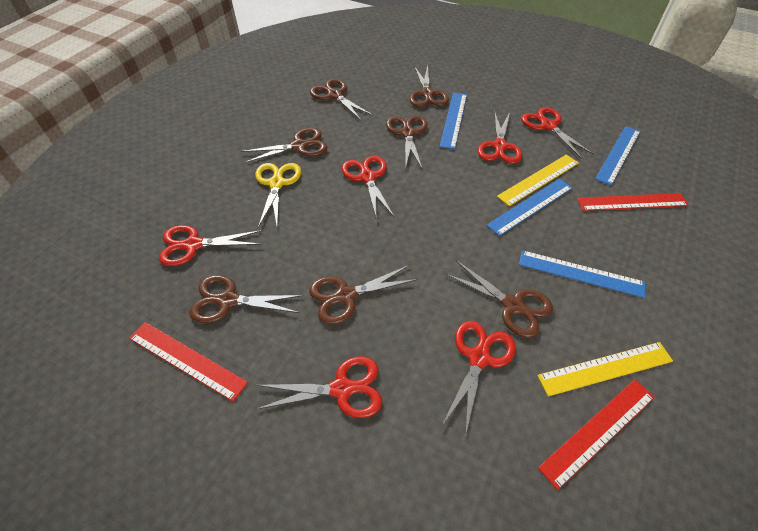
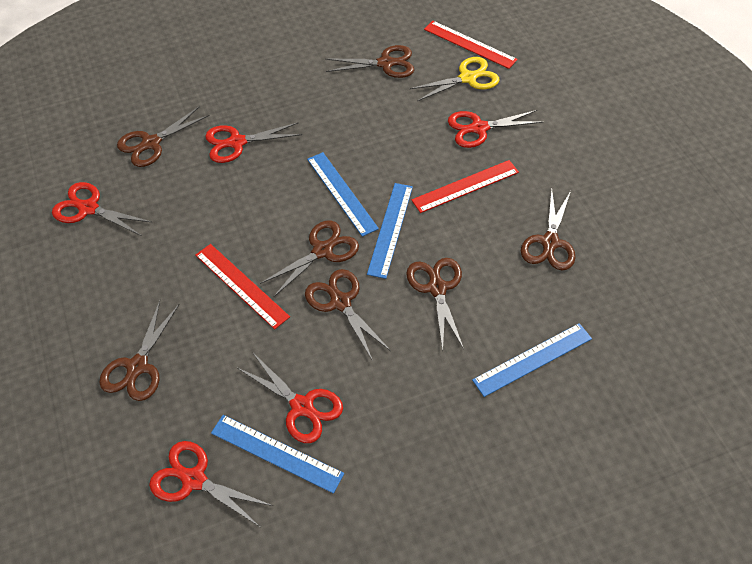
red scissors: [159,225,262,266] [257,356,382,418] [342,156,395,220] [441,321,516,437] [478,111,522,164] [522,107,594,159] = 6 -> [52,182,153,236] [149,441,273,527] [205,123,302,163] [237,352,343,443] [448,110,543,148] = 5
yellow ruler: [497,155,579,206] [537,342,673,396] = 2 -> none = 0

